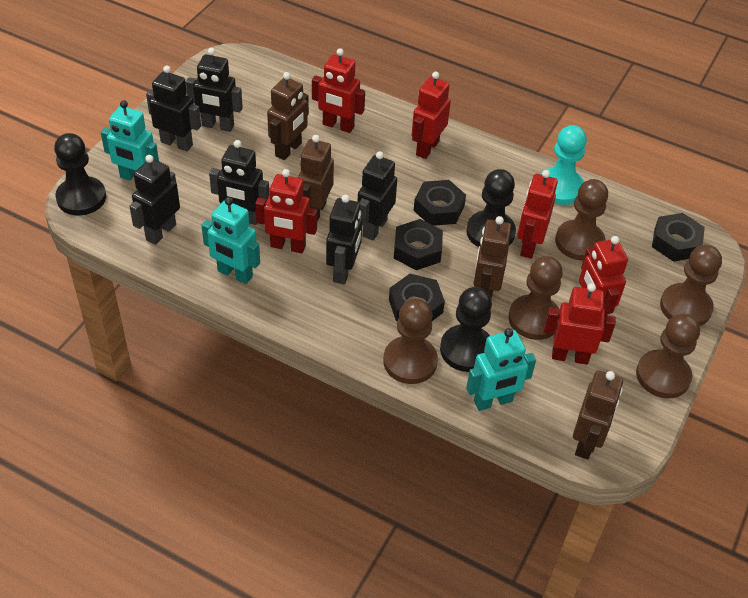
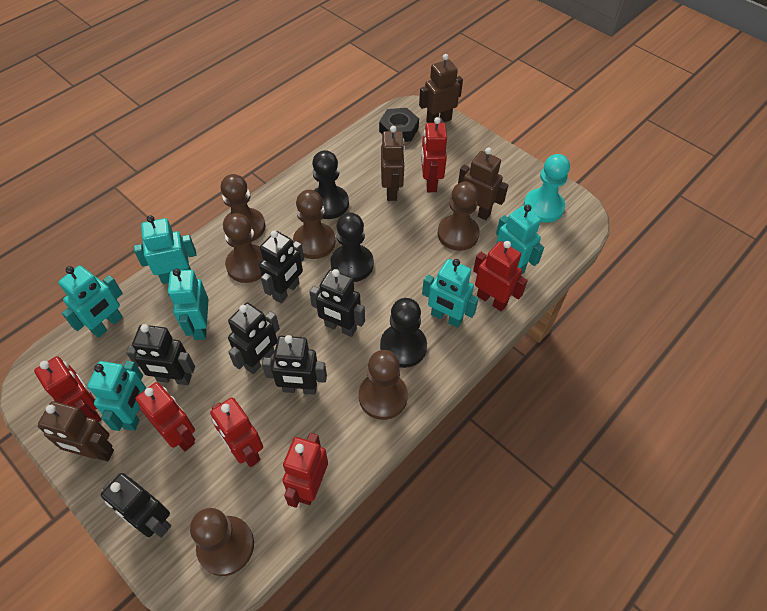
black nut: [389,274,445,321] [394,219,443,270] [413,180,466,226] [652,213,705,262] = 4 -> [379,108,419,142] = 1
brown pawn: [383,299,438,384] [508,256,563,340] [555,179,608,261] [636,314,700,399] [660,245,722,326] = 5 -> [190,508,254,576] [221,174,265,241] [223,213,263,283] [293,190,336,259] [359,350,408,420] [437,182,480,251] = 6
turquoise robot: [101,100,159,181] [201,197,260,284] [466,328,536,411] = 3 -> [58,265,123,338] [87,361,146,431] [134,215,196,284] [168,268,209,340] [422,259,479,328] [496,204,544,275] = 6

